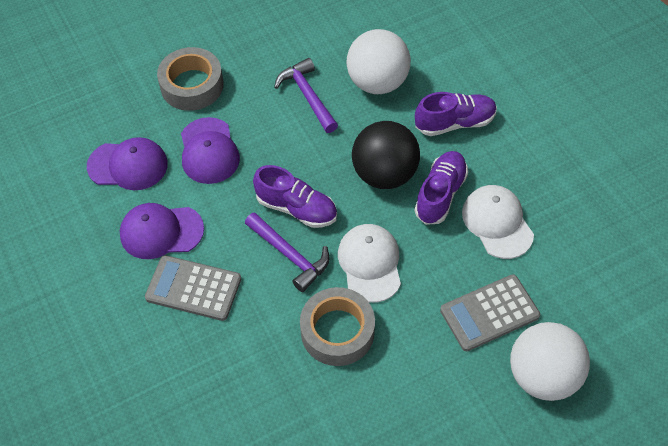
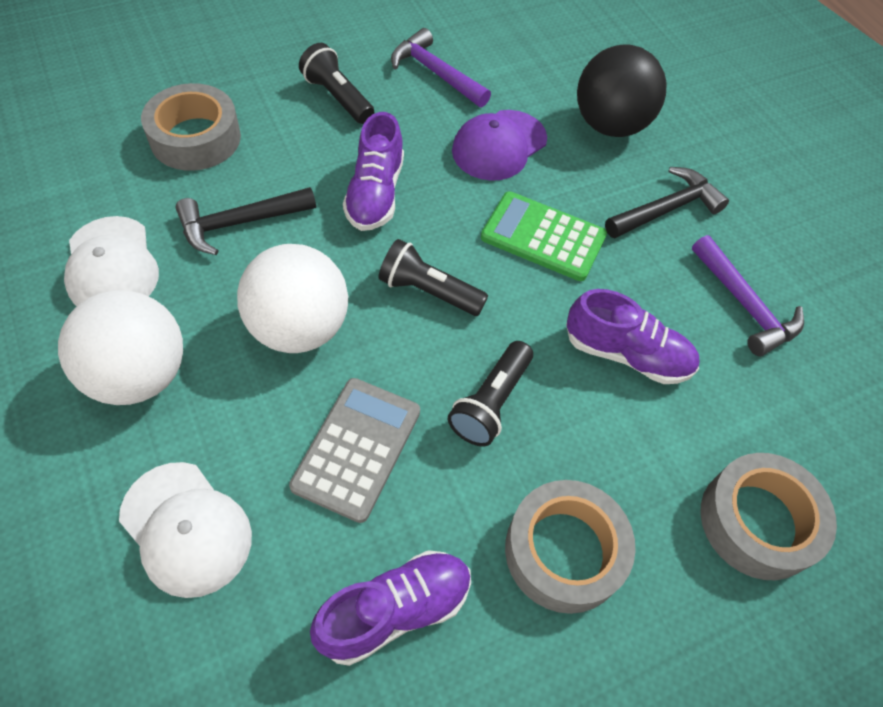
black flashlight: none = 0 -> [299,43,374,124] [378,239,488,316] [448,341,533,446] = 3
black hammer: none = 0 -> [176,187,316,255] [605,167,729,238] = 2
green calculator: none = 0 -> [481,191,607,281] = 1
grey calculator: [145,255,241,321] [440,274,540,351] = 2 -> [289,378,420,523] = 1
grey tape: [157,47,224,111] [300,287,375,366] = 2 -> [141,83,241,171] [505,480,636,614] [700,453,837,580] = 3
purple cap: [87,137,168,190] [120,203,204,259] [181,117,240,184] = 3 -> [452,110,547,181] = 1

